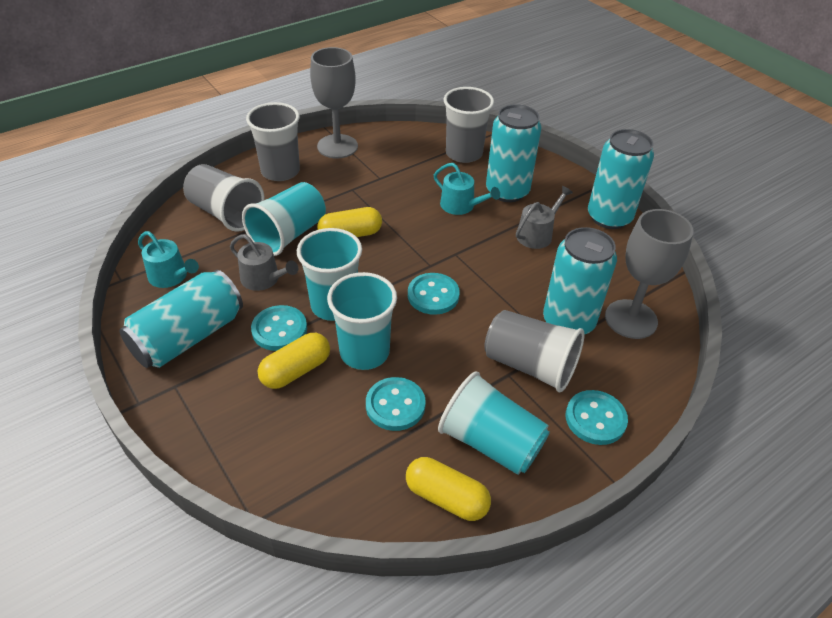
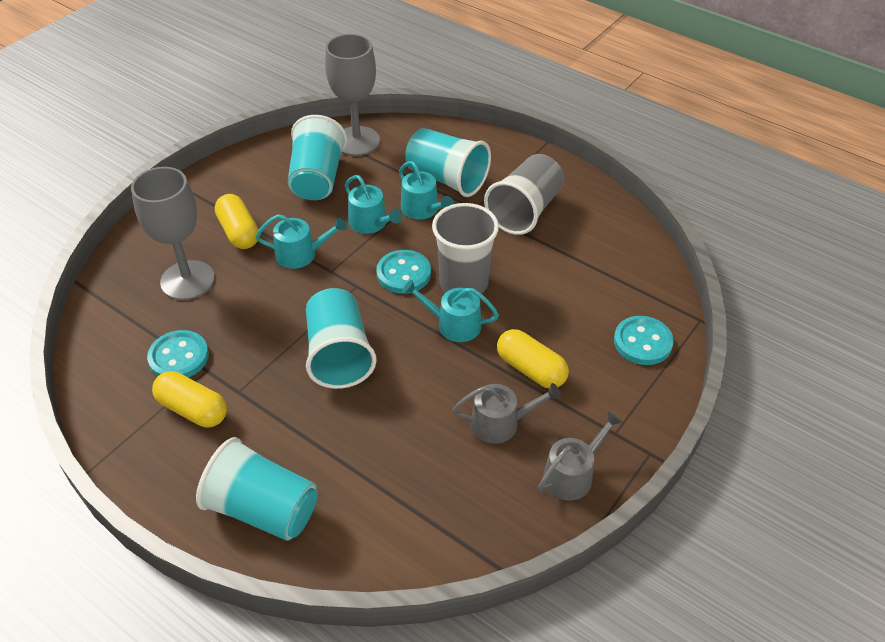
grey cup: [183,164,265,232] [246,102,300,181] [444,87,494,163] [484,310,585,392] = 4 -> [432,203,499,294] [484,154,564,235] = 2
turquoise button: [251,305,307,351] [366,377,426,431] [408,273,460,315] [566,390,628,445] = 4 -> [147,330,209,378] [376,250,431,294] [614,316,674,365] = 3
turquoise can: [119,270,243,368] [486,104,542,202] [543,227,617,334] [588,129,654,229] = 4 -> none = 0
turquoise watering can: [138,231,199,288] [434,163,500,215] = 2 -> [256,214,347,269] [345,175,402,234] [399,161,454,220] [402,280,499,342] = 4

